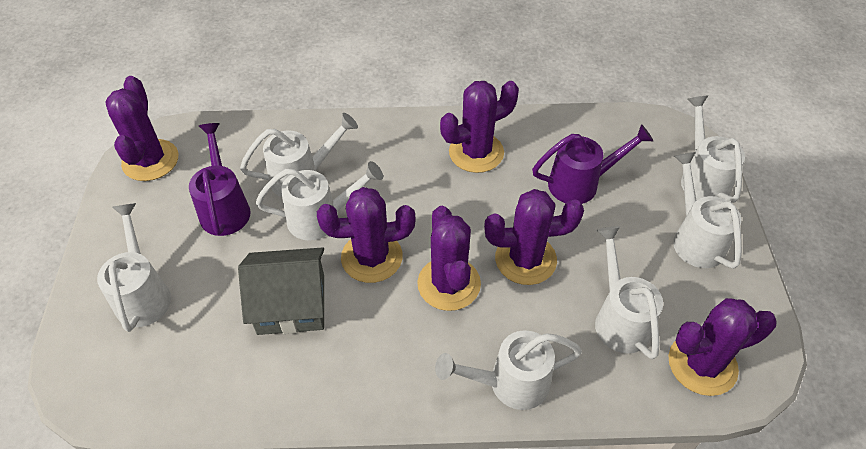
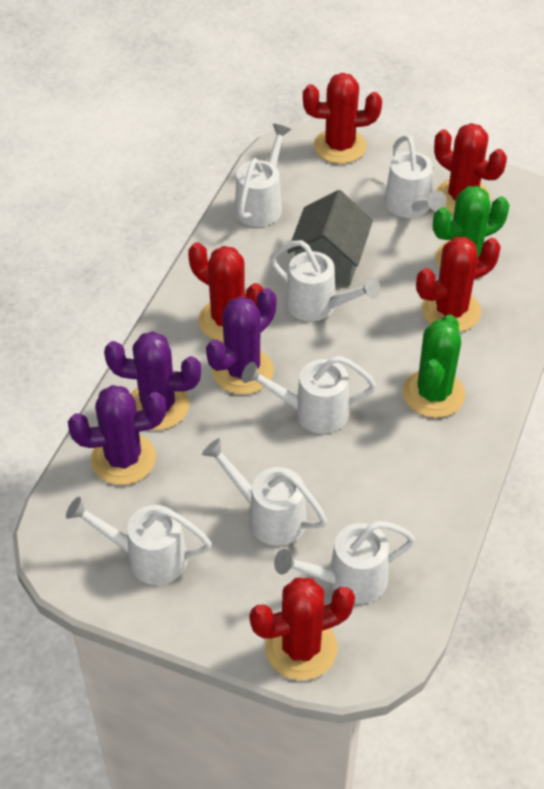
green cactus: none = 0 -> [403,315,465,418] [433,186,509,279] = 2
purple cactus: [105,76,178,181] [317,187,415,283] [417,206,481,311] [440,81,519,173] [484,189,584,285] [669,298,777,396] = 6 -> [68,385,166,485] [104,331,201,430] [206,288,277,395] = 3
purple watering can: [189,123,251,236] [532,124,653,204] = 2 -> none = 0
red cactus: none = 0 -> [188,242,263,342] [249,578,355,680] [303,73,382,164] [416,237,501,332] [434,123,507,214] = 5

